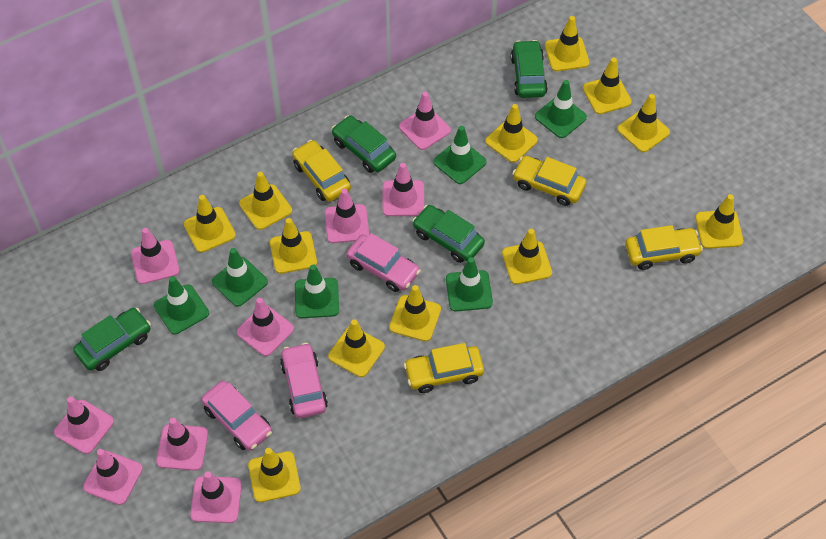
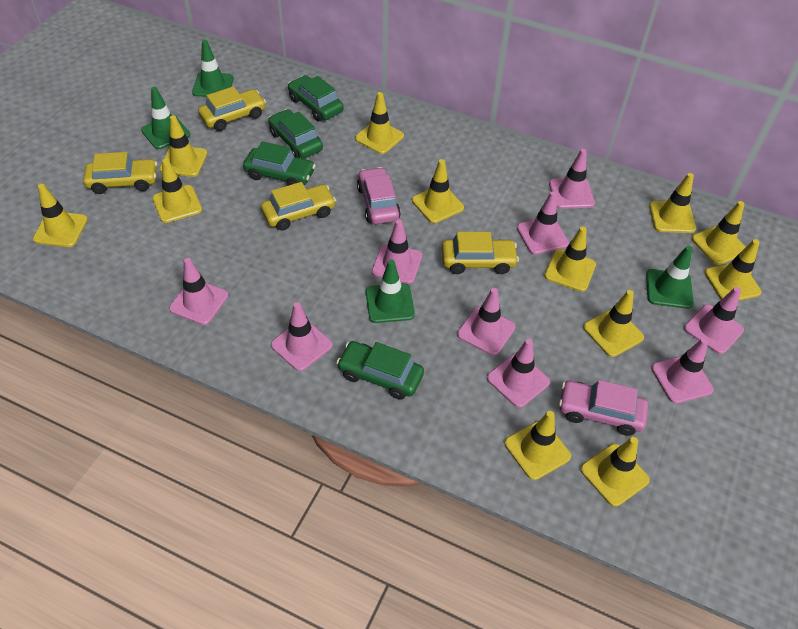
green traffic cone: [154,276,209,334] [212,248,268,306] [295,265,339,318] [433,126,486,184] [446,257,493,311] [535,80,587,138] = 6 -> [141,87,190,149] [192,40,234,97] [366,260,415,323] [646,246,694,309] = 4
pink car: [201,381,272,451] [280,343,328,418] [346,233,421,292] = 3 -> [357,167,401,224] [559,380,648,436] = 2

